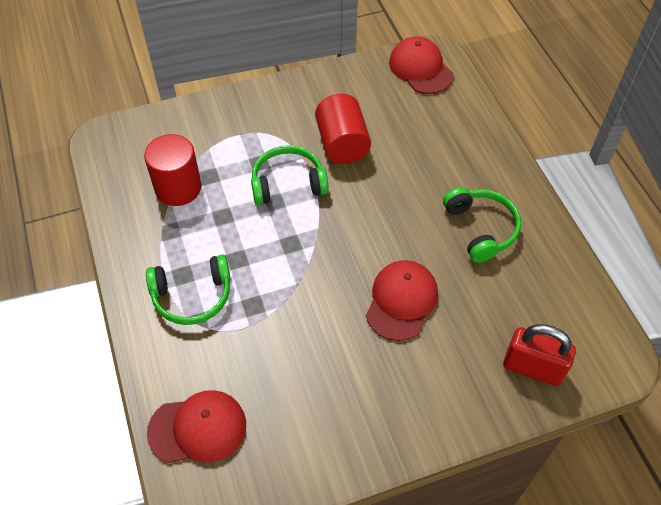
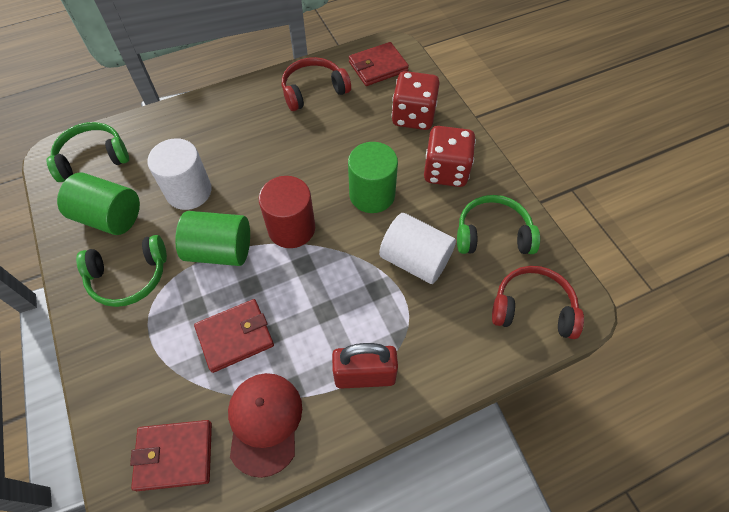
green cylinder: none = 0 -> [57,173,140,235] [175,211,250,266] [348,142,398,213] = 3
red cap: [147,390,246,463] [366,260,438,341] [389,36,453,94] = 3 -> [228,373,302,478] = 1
red cylinder: [144,134,202,206] [315,94,371,164] = 2 -> [259,176,315,248] = 1
red dice: none = 0 -> [391,71,440,130] [424,126,476,187] = 2
red headphones: none = 0 -> [282,57,351,111] [492,266,584,339] = 2
red wallet: none = 0 -> [130,420,212,491] [194,299,274,373] [349,42,409,86] = 3
white cylinder: none = 0 -> [147,138,212,210] [379,213,456,284] = 2

